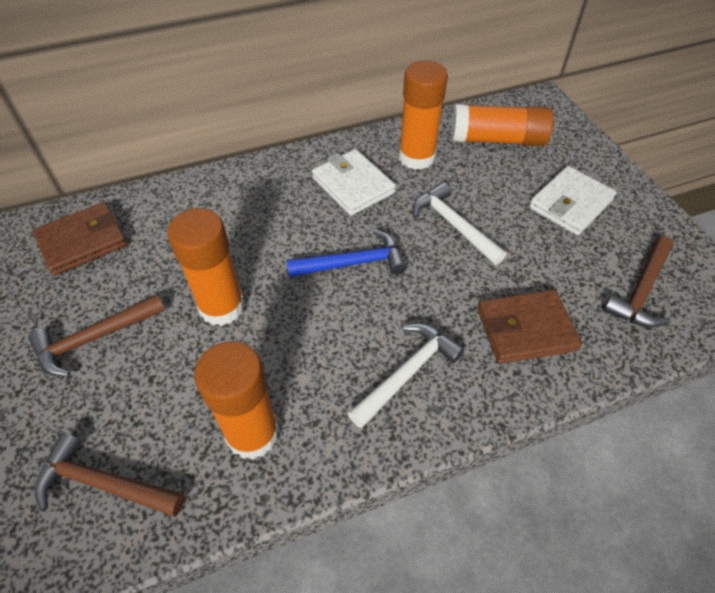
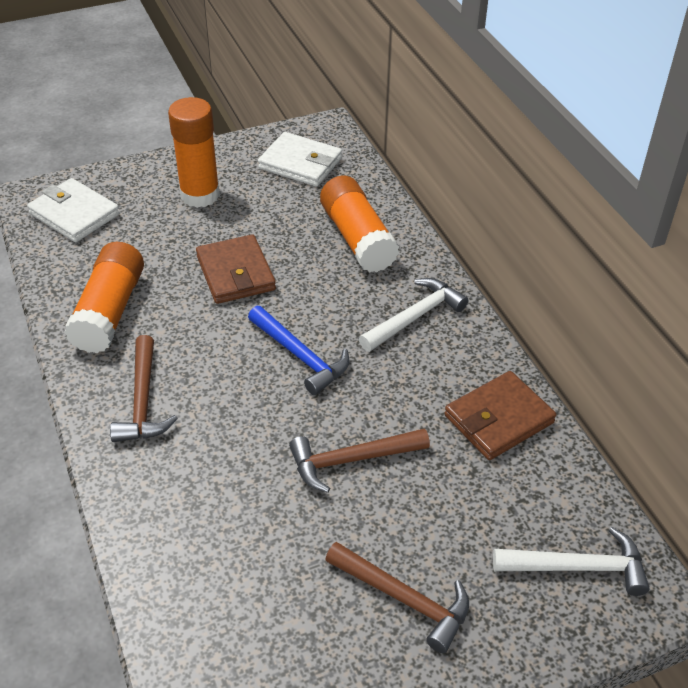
orange glue stick: [167,208,245,326] [194,341,279,460] [399,61,448,170] [451,104,554,146] = 4 -> [64,242,144,353] [168,97,220,208] [320,176,399,273] = 3

